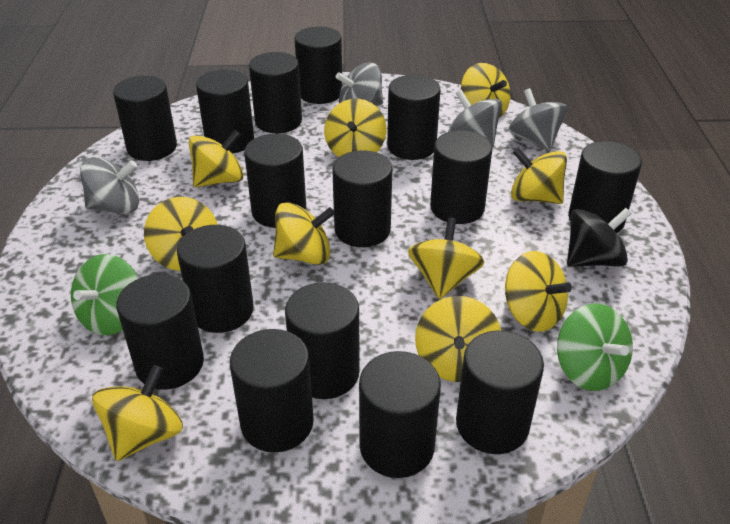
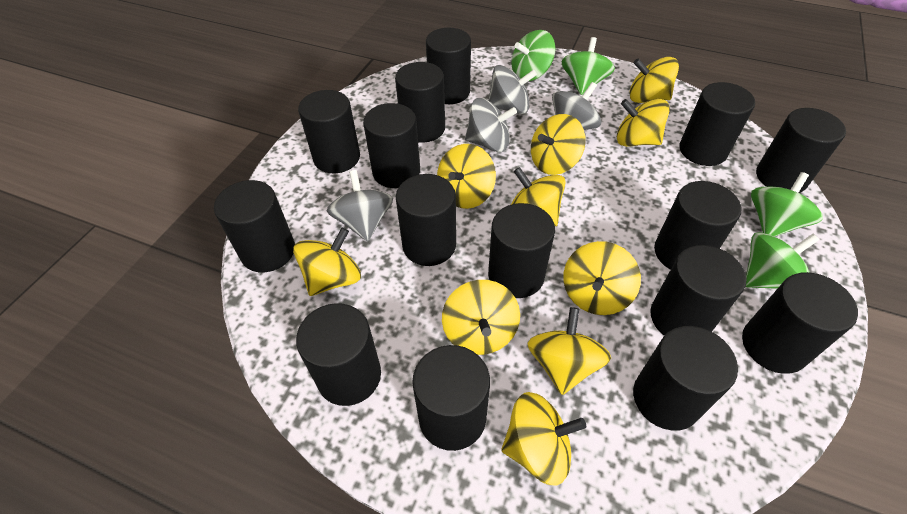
black spinning top: [567,208,632,267] = 1 -> none = 0
green spinning top: [71,254,138,335] [557,303,633,391] = 2 -> [511,30,556,81] [561,37,615,95] [746,232,819,289] [751,172,823,237] = 4

